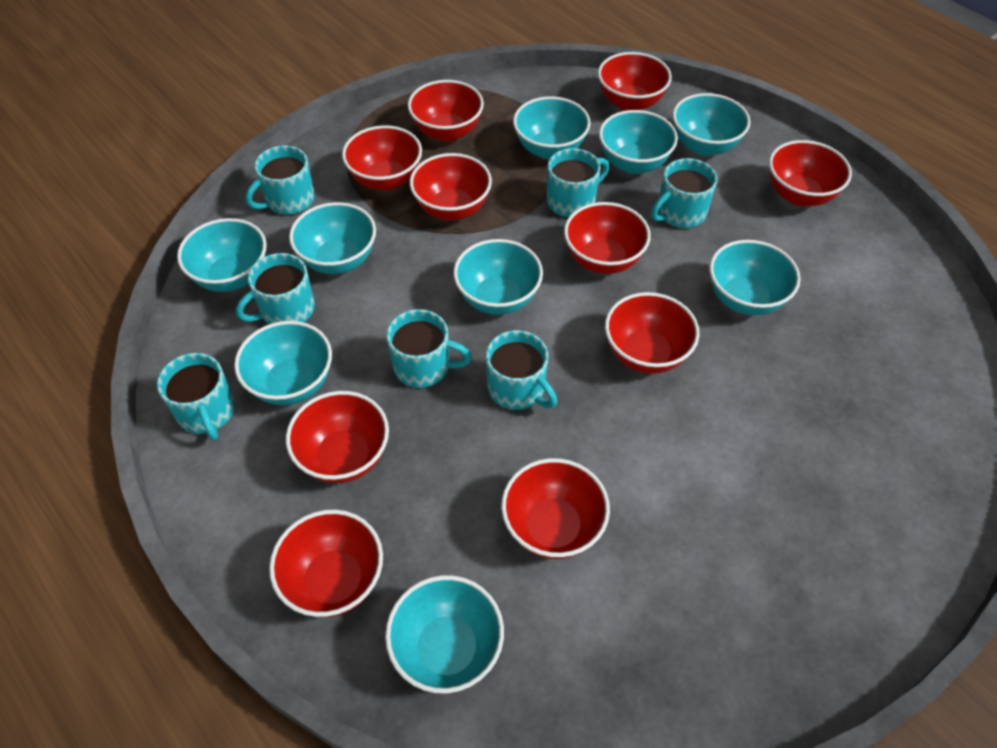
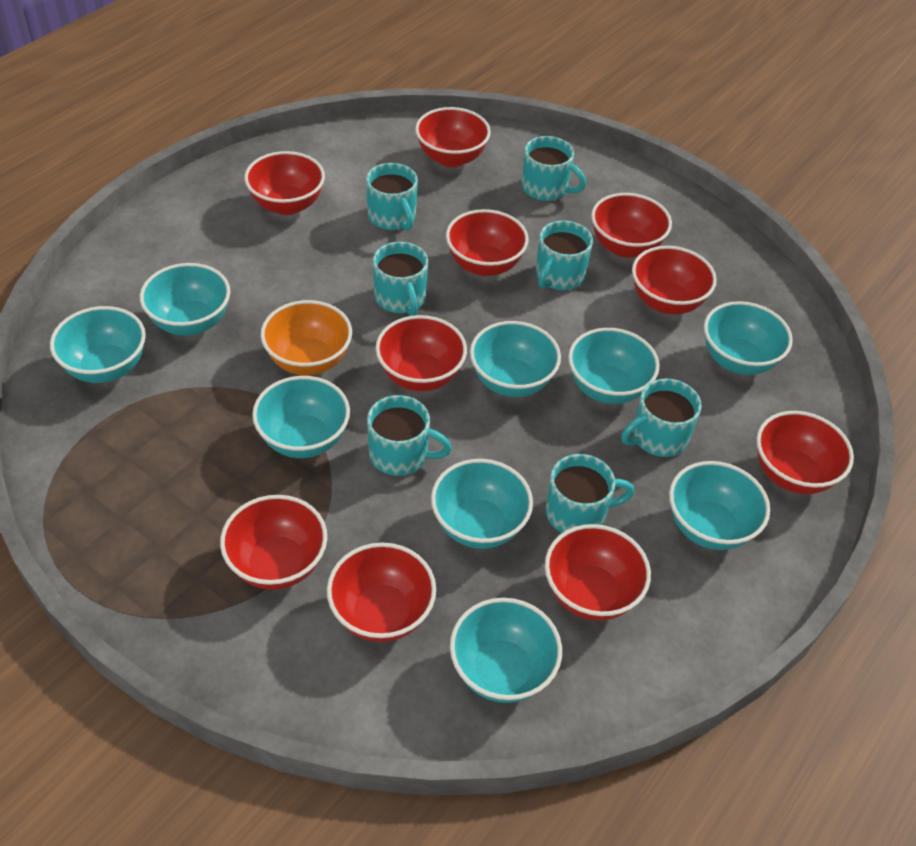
orange bowl: none = 0 -> [261,300,352,375] = 1

